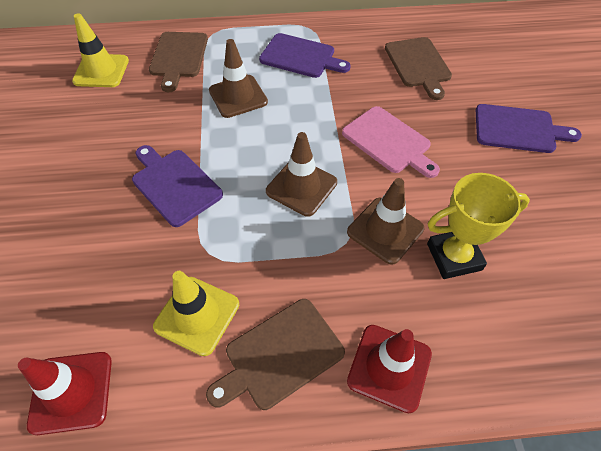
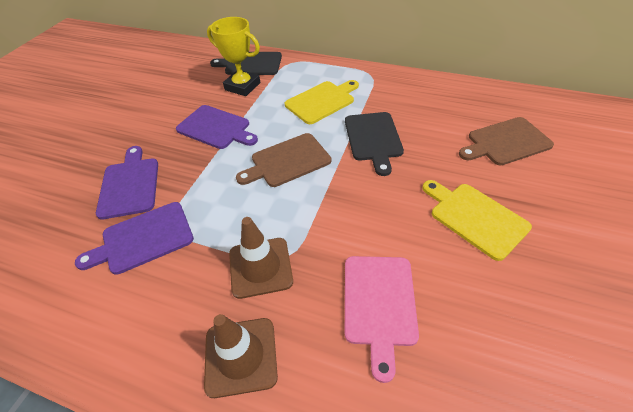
black cutting board: none = 0 -> [210,52,282,75] [345,112,404,176] = 2
brown cutting board: [149,32,208,92] [206,299,345,410] [385,37,452,100] = 3 -> [236,133,331,187] [459,117,554,165] = 2
brown traffic cone: [209,39,268,118] [266,132,337,217] [347,178,424,265] = 3 -> [204,314,278,398] [229,217,293,299] = 2
red traffic cone: [18,352,112,435] [347,325,432,413] = 2 -> none = 0
yellow cutting board: none = 0 -> [285,80,359,124] [422,180,532,261] = 2
yellow traffic cone: [72,13,129,87] [153,271,239,356] = 2 -> none = 0

